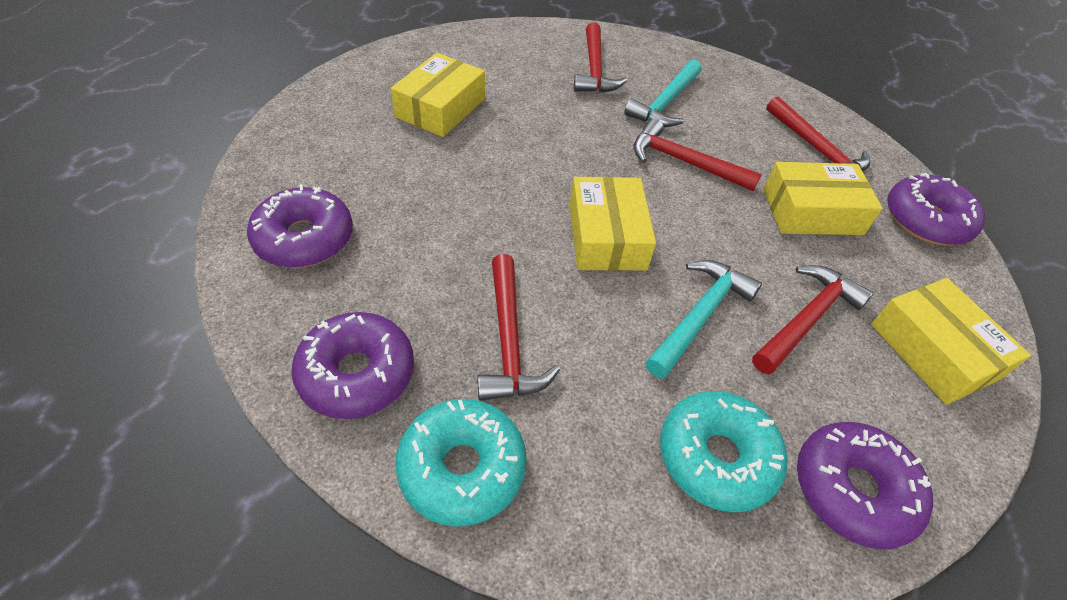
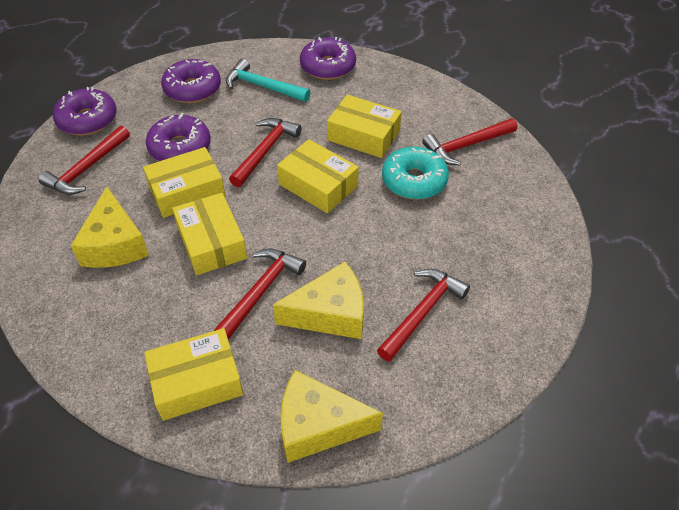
turquoise donut: [395,399,527,527] [660,391,788,512] = 2 -> [382,147,449,200] = 1
turquoise hammer: [624,59,702,127] [645,260,762,379] = 2 -> [226,58,310,102] = 1
yellow box: [391,53,485,137] [570,177,656,271] [763,162,883,235] [871,278,1031,405] = 4 -> [143,147,226,218] [144,328,243,421] [172,193,247,275] [277,139,359,214] [327,95,402,158] = 5
yellow cheese: none = 0 -> [71,187,149,268] [273,262,364,339] [281,370,383,463] = 3

